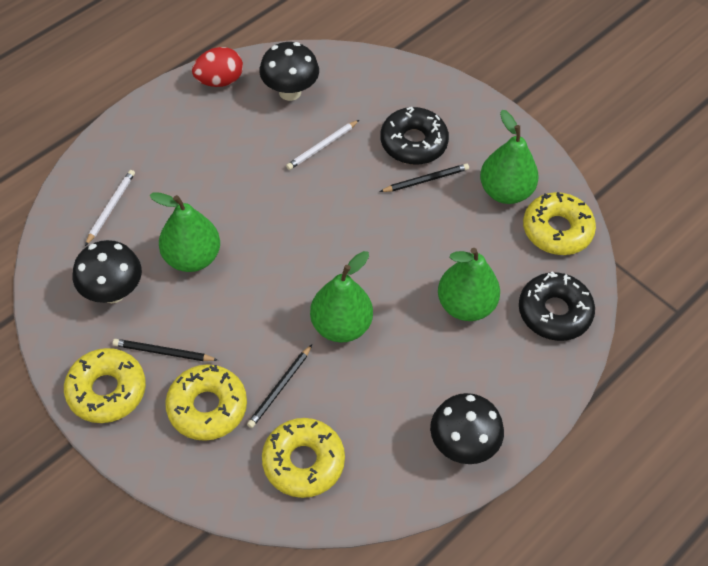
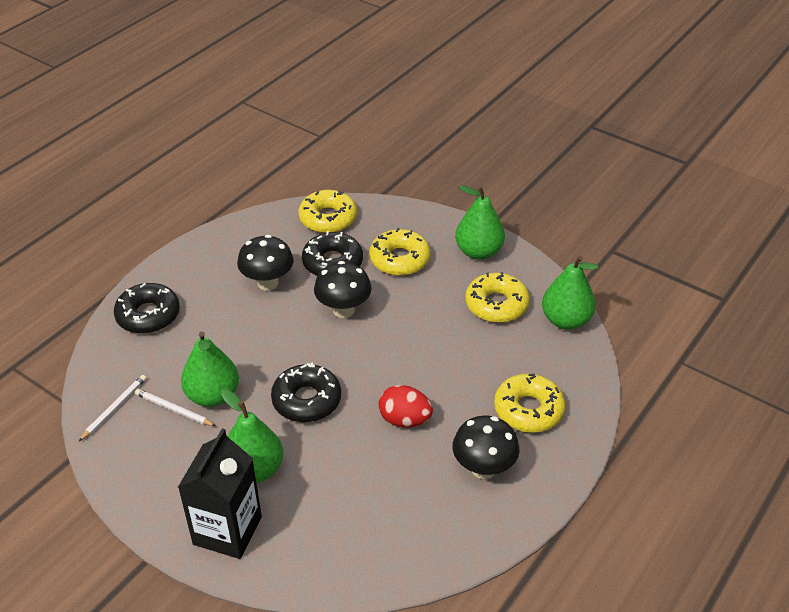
black carton: none = 0 -> [178,428,262,559] = 1
black donut: [380,107,449,165] [519,271,595,341] = 2 -> [114,283,180,334] [271,363,341,422] [302,231,363,276] = 3
black pencil: [113,339,218,361] [247,344,312,428] [379,164,469,192] = 3 -> none = 0

